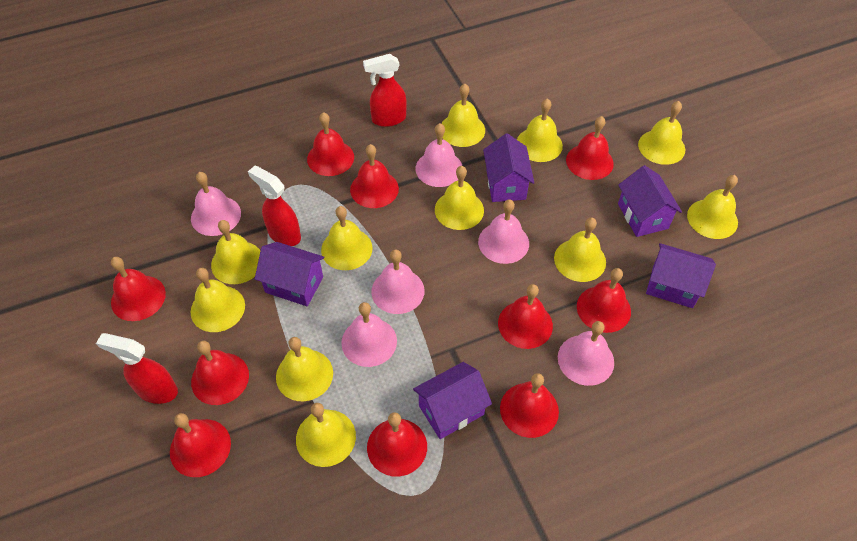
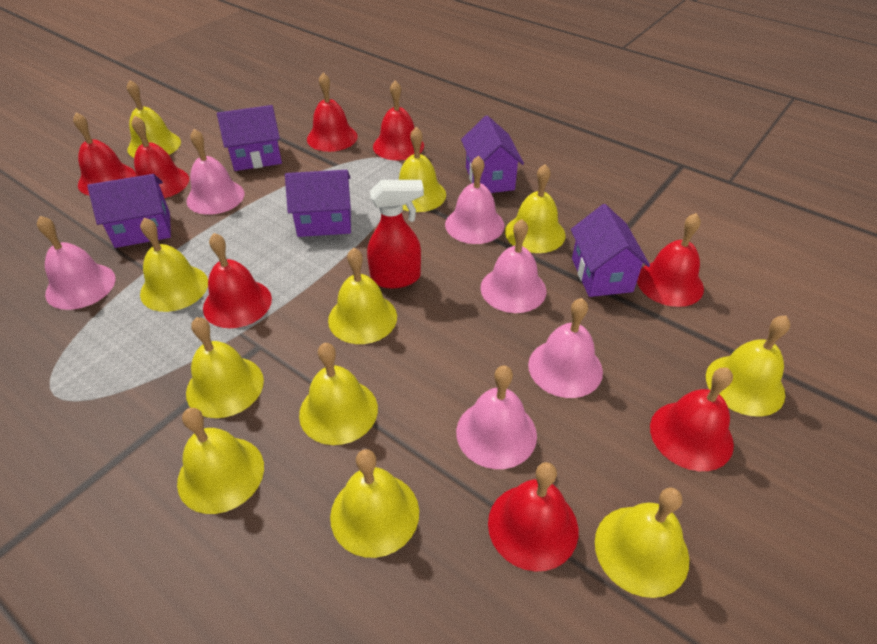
red bell: [111,257,166,321] [170,413,231,477] [191,341,249,405] [307,112,354,176] [350,144,399,208] [367,412,427,477] [498,284,553,349] [500,373,559,438] [566,116,614,180] [577,268,631,333] = 10 -> [73,113,136,196] [132,116,189,198] [203,233,272,328] [307,73,357,152] [373,81,424,160] [488,462,578,572] [637,213,704,307] [650,367,734,471] = 8
red spray bottle: [96,333,178,404] [248,166,301,246] [363,54,407,127] = 3 -> [367,180,424,289] = 1

